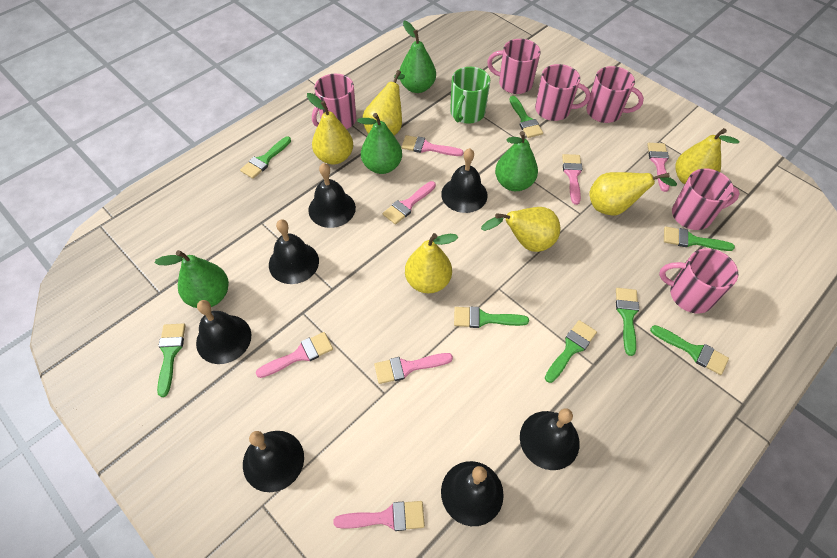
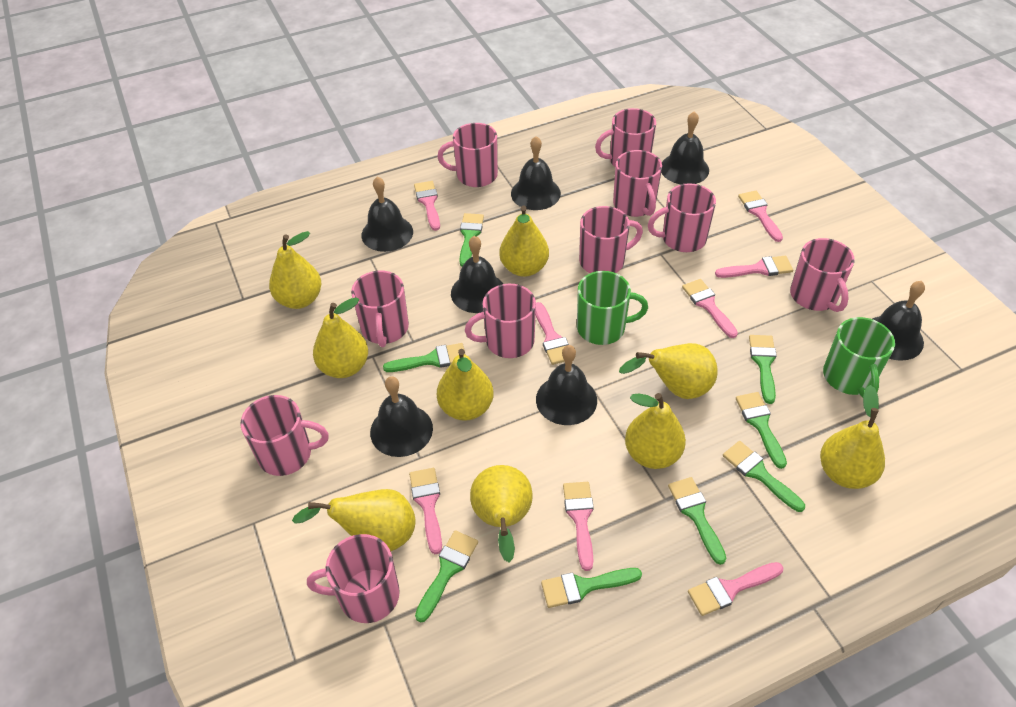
green mug: [450,67,490,124] = 1 -> [577,271,648,345] [823,317,895,397] = 2
green pear: [154,250,229,308] [357,113,402,174] [400,21,436,93] [495,131,538,191] = 4 -> none = 0
pink brush: [256,332,333,378] [333,501,425,531] [374,353,453,384] [383,181,436,225] [401,135,464,156] [562,154,582,205] [647,143,670,192] = 7 -> [409,468,442,554] [414,181,440,231] [536,302,569,365] [563,482,594,571] [682,279,738,338] [688,562,783,616] [715,256,793,278] [738,191,783,242] = 8
pink mug: [312,74,356,129] [487,39,541,94] [535,64,590,121] [586,66,644,123] [659,248,738,313] [672,169,740,230] = 6 -> [240,395,329,476] [307,534,400,623] [351,270,409,347] [438,123,498,187] [465,284,536,358] [579,206,643,273] [595,108,656,167] [613,150,662,217] [648,183,716,252] [790,238,855,312] = 10
yellow pear: [307,93,353,165] [363,70,405,136] [405,233,458,293] [481,207,560,252] [589,172,677,215] [675,128,740,185] = 6 -> [269,231,321,309] [292,489,416,551] [313,297,368,378] [437,349,494,421] [470,465,533,562] [499,205,549,277] [619,343,718,399] [625,393,686,469] [820,385,885,489] = 9

